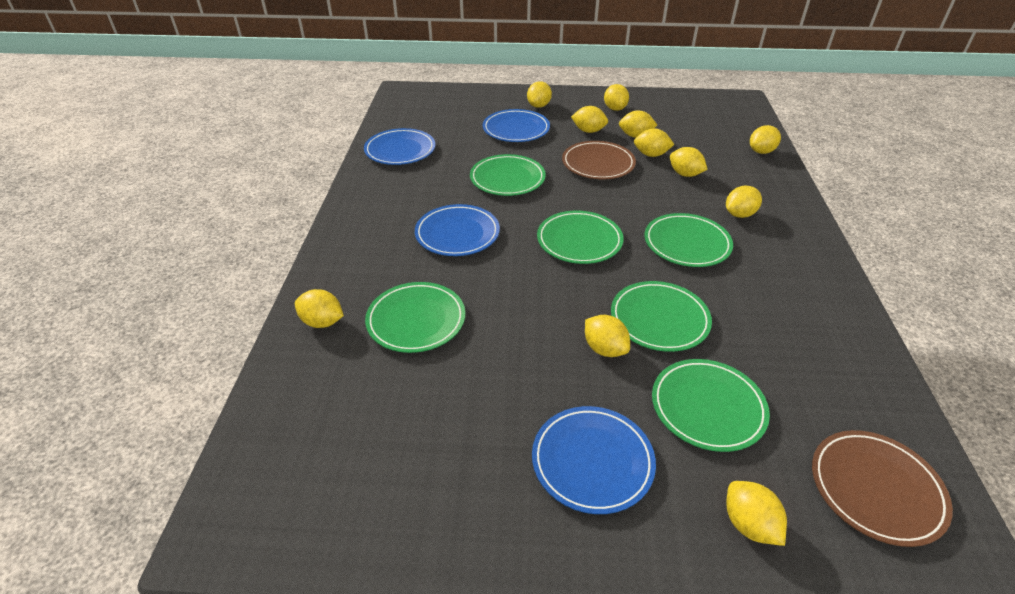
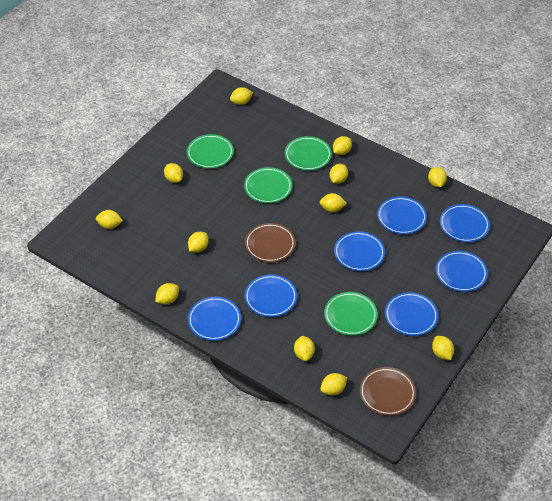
blue plate: [364,128,435,165] [415,204,500,256] [483,109,550,142] [532,406,656,514] = 4 -> [188,297,241,341] [245,275,297,317] [334,231,385,271] [377,196,427,234] [385,292,438,336] [436,251,488,292] [440,204,490,242] = 7
green plate: [365,282,465,353] [470,154,546,196] [537,211,624,264] [611,281,712,352] [645,213,733,267] [652,359,770,452] = 6 -> [187,134,234,168] [244,167,292,203] [285,136,332,171] [324,292,378,336] = 4
yellow lemon: [295,289,344,328] [527,81,552,108] [571,106,608,133] [585,315,630,357] [604,84,629,111] [619,110,657,138] [634,128,675,157] [670,147,708,177] [726,186,762,218] [726,481,787,546] [750,125,781,154] = 11 -> [96,210,123,229] [155,283,179,304] [164,163,183,183] [188,232,209,253] [230,87,253,105] [294,336,315,361] [320,193,347,212] [320,373,347,395] [329,164,348,184] [333,136,352,155] [428,167,447,187] [432,336,454,360] = 12

